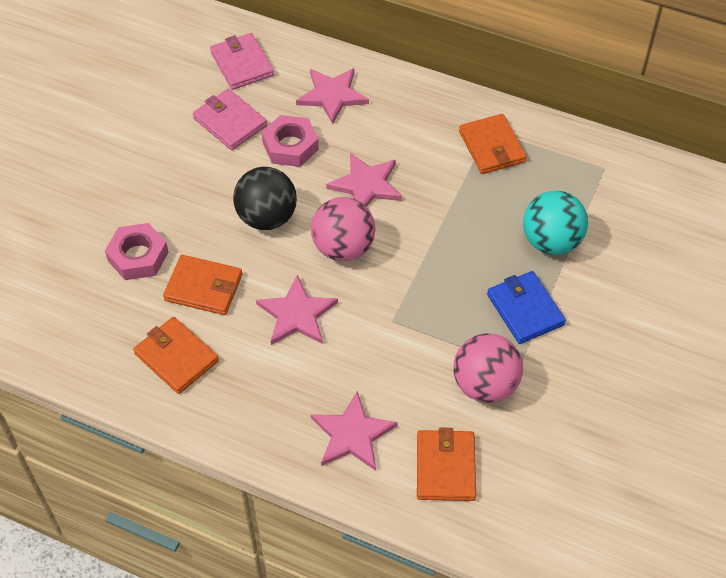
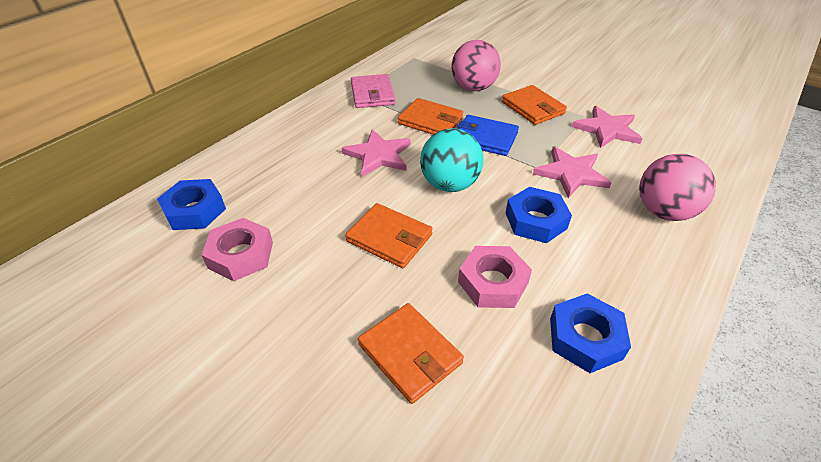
black ball: [233,167,297,230] = 1 -> none = 0
blue nut: none = 0 -> [157,179,226,230] [506,187,572,243] [550,293,631,373] = 3
pink star: [256,275,338,345] [296,68,369,124] [311,391,398,471] [326,153,402,207] = 4 -> [341,129,411,177] [533,146,612,198] [572,106,643,148] = 3
pink wallet: [193,89,267,150] [210,33,274,90] = 2 -> [351,74,395,108] = 1

